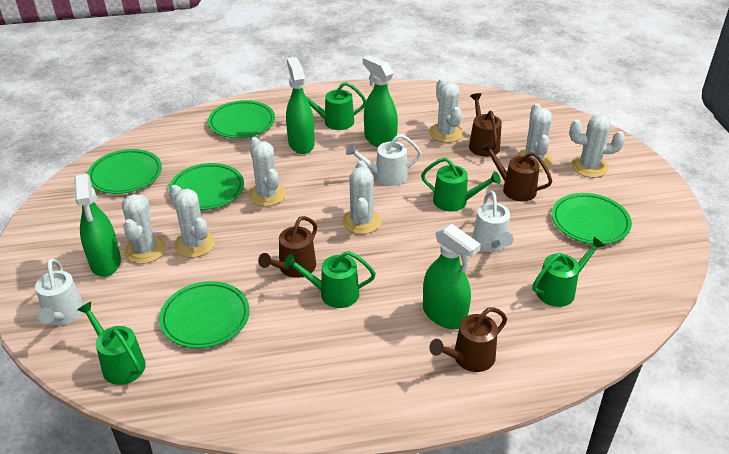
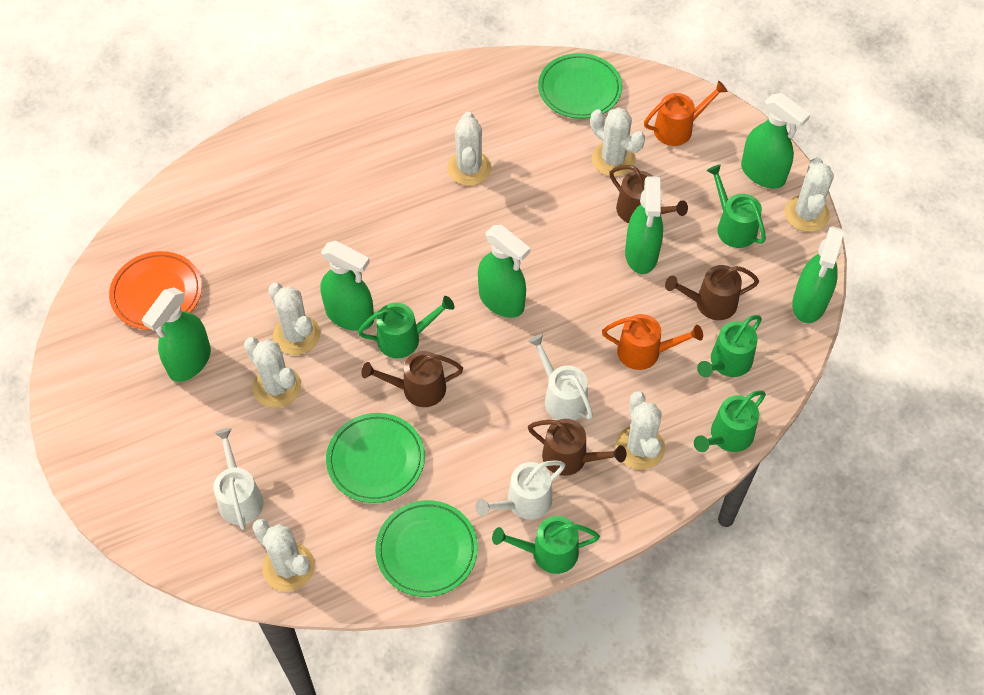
green plate: [87,149,162,194] [159,281,250,348] [169,163,244,210] [208,100,275,138] [552,193,632,244] = 5 -> [326,413,425,503] [375,500,478,597] [538,53,622,119] = 3
green spray bottle: [74,174,121,277] [286,57,315,154] [363,55,398,147] [423,224,481,329] = 4 -> [142,288,211,382] [320,241,374,331] [478,225,530,318] [625,176,663,274] [741,93,811,189] [792,226,844,323] = 6
orange plate: none = 0 -> [109,251,202,330] = 1
orange watering can: none = 0 -> [602,314,703,370] [644,81,728,146] = 2

